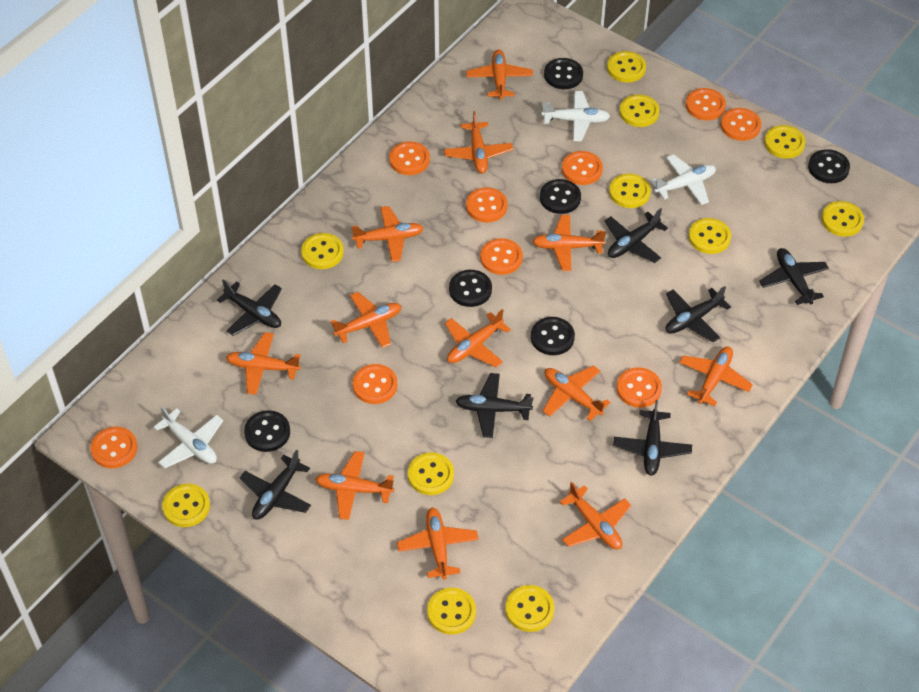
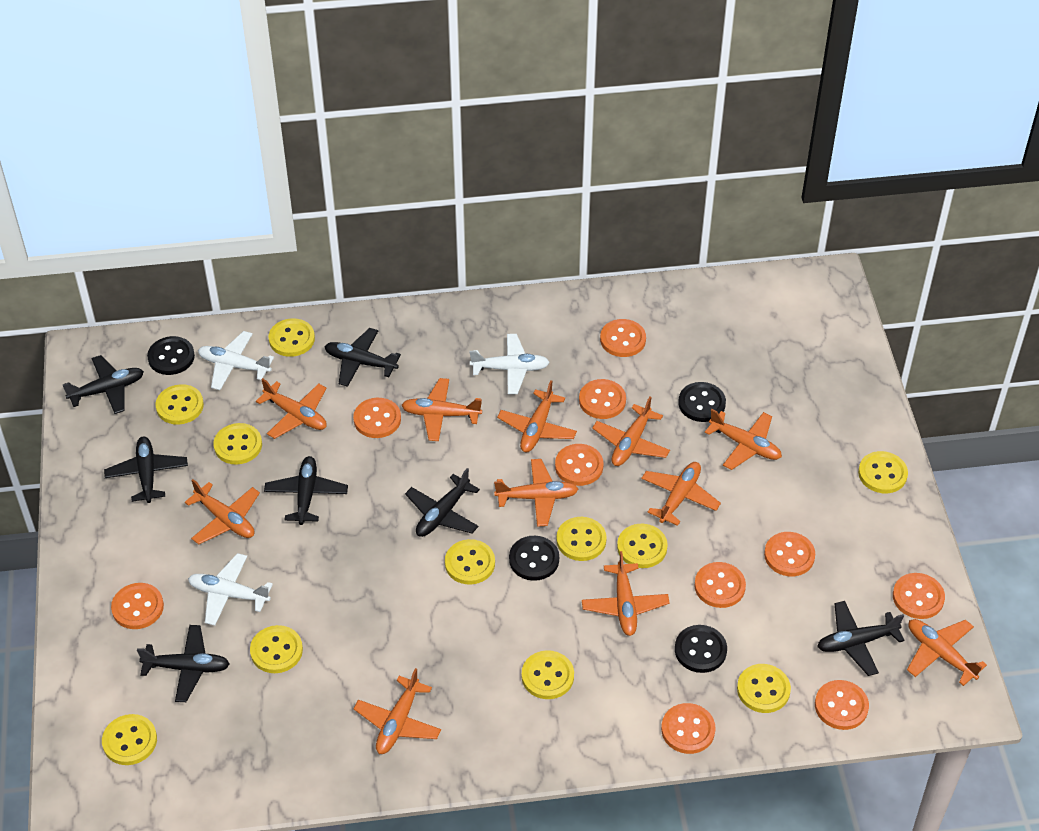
black button: [244,410,290,452] [449,270,492,307] [531,317,575,355] [540,179,581,214] [544,58,583,89] [808,149,850,183] = 6 -> [147,336,195,375] [509,536,559,581] [675,625,727,673] [678,382,726,422] = 4
orange button: [90,426,137,469] [353,364,398,404] [389,141,430,175] [466,187,508,222] [480,238,523,275] [562,151,603,185] [617,367,662,408] [686,88,726,120] [721,108,761,141] = 9 -> [111,583,164,629] [353,398,401,438] [555,444,604,486] [579,379,626,419] [600,319,646,357] [661,703,716,754] [694,562,746,608] [764,532,815,576] [815,680,869,730] [893,573,945,619] = 10
orange plane: [226,332,301,395] [315,451,394,520] [330,292,401,348] [351,206,424,262] [397,508,479,580] [444,111,513,173] [445,309,511,367] [466,49,533,100] [532,215,606,271] [543,365,611,421] [560,482,631,550] [679,347,753,406] = 12 -> [185,479,260,545] [256,378,327,439] [353,668,441,754] [401,378,482,441] [494,459,578,527] [497,380,577,452] [582,551,669,636] [592,397,670,466] [641,462,721,526] [705,409,782,470] [907,619,987,686] = 11

